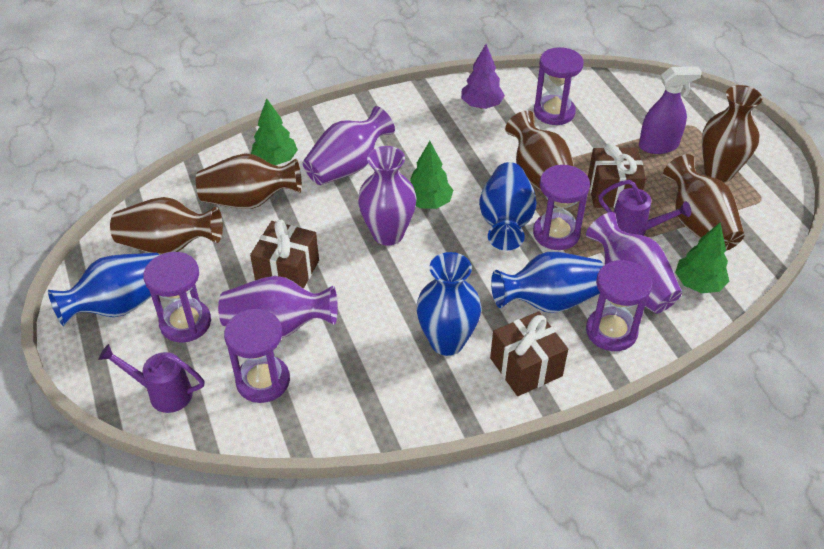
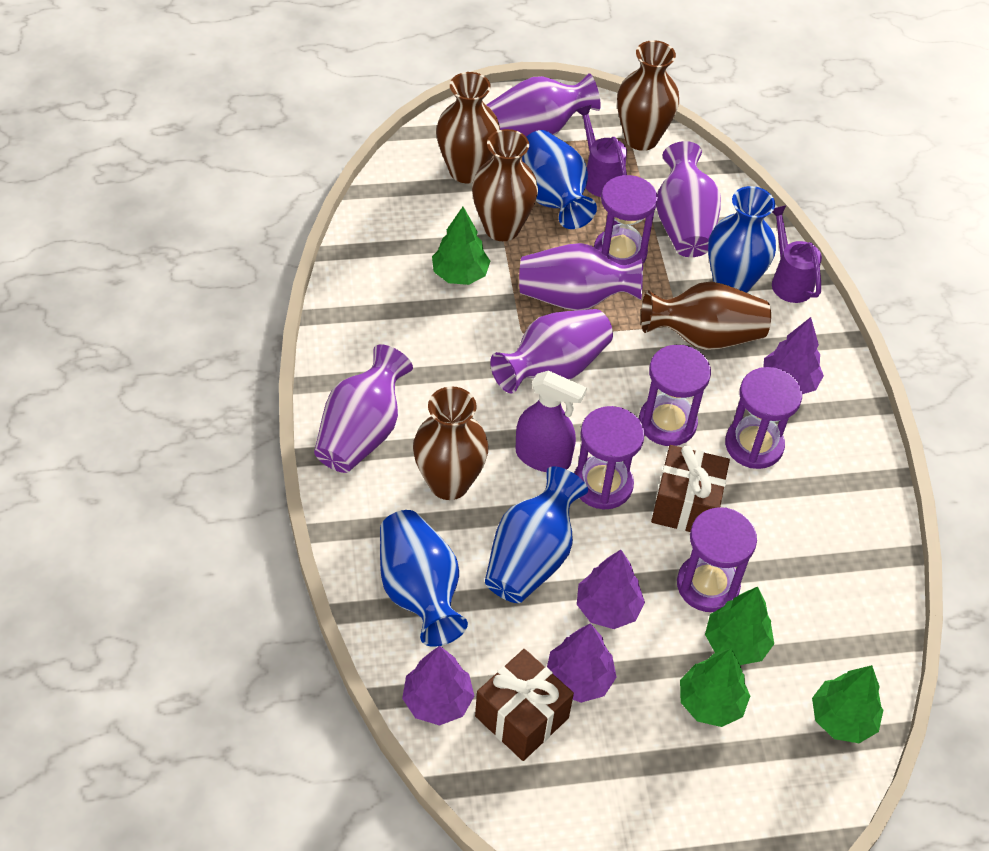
brown gift: [250,220,319,289] [490,311,568,396] [588,143,646,208] = 3 -> [475,649,574,761] [651,445,730,532] = 2
green tree: [251,98,298,165] [410,141,453,209] [675,223,729,293] = 3 -> [432,207,490,285] [680,648,750,727] [705,587,774,665] [812,665,883,743] = 4
purple tree: [461,44,505,109] = 1 -> [402,646,474,725] [547,623,617,703] [577,550,645,629] [763,317,824,394] = 4
purple vase: [218,276,338,338] [303,106,395,185] [358,146,417,246] [586,212,682,314] = 4 -> [314,344,413,473] [487,73,601,137] [490,309,613,394] [519,243,643,311] [656,141,721,257] = 5

